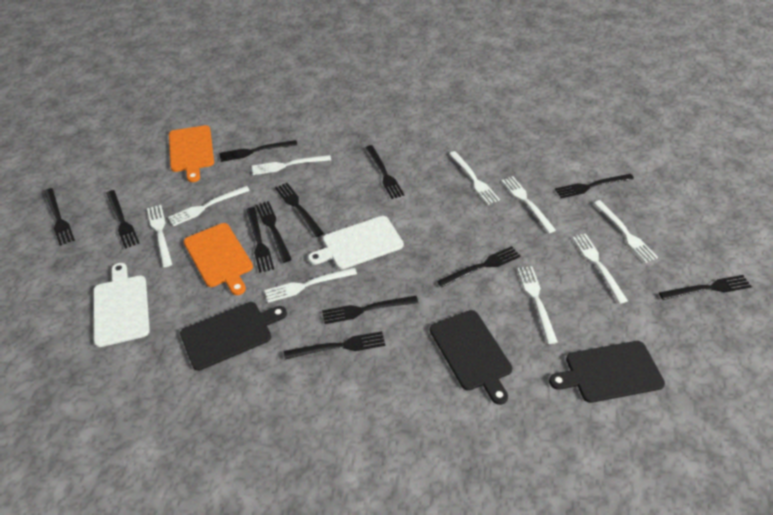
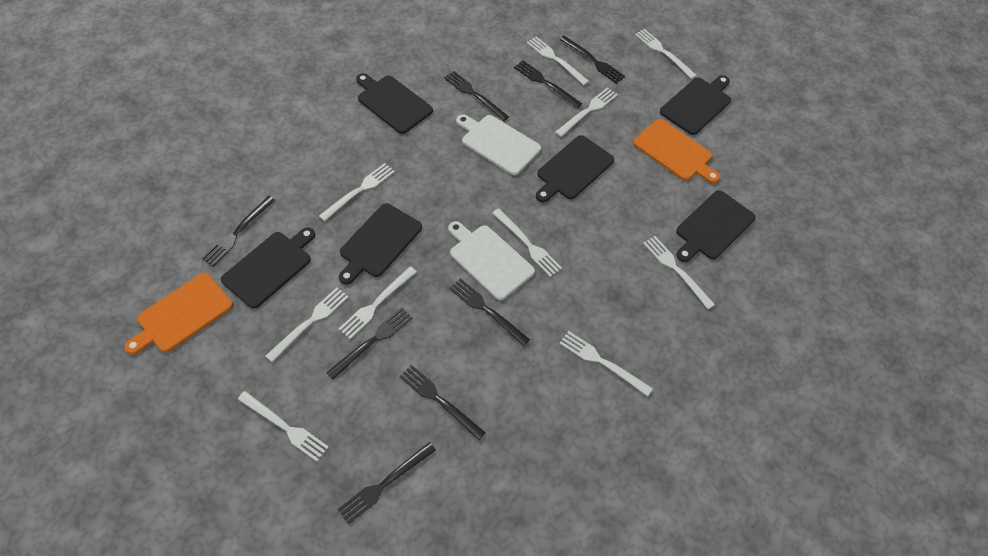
black cutting board: [180,302,287,371] [430,310,512,405] [549,341,665,403] = 3 -> [221,227,315,309] [339,203,422,285] [356,73,433,134] [536,135,614,202] [660,75,731,135] [676,190,756,262] = 6
black fork: [44,188,75,246] [106,190,139,249] [219,140,297,162] [246,207,274,273] [255,201,292,262] [275,183,324,237] [284,331,385,360] [322,296,418,324] [365,145,405,199] [437,246,521,288] [555,174,634,198] [659,275,752,300] = 12 -> [201,196,275,266] [326,307,413,379] [337,442,436,524] [399,365,486,441] [444,71,509,121] [449,278,530,346] [514,60,582,108] [559,36,625,84] = 8
white fork: [147,205,172,267] [168,186,250,226] [252,155,331,175] [264,267,357,303] [449,151,500,205] [501,176,556,233] [517,266,558,344] [572,234,628,304] [594,200,658,263] = 9 -> [238,391,329,461] [266,287,349,362] [319,163,395,221] [338,266,417,339] [492,208,562,277] [527,37,589,85] [555,87,618,137] [559,331,653,396] [635,29,697,79] [643,236,715,309] = 10

